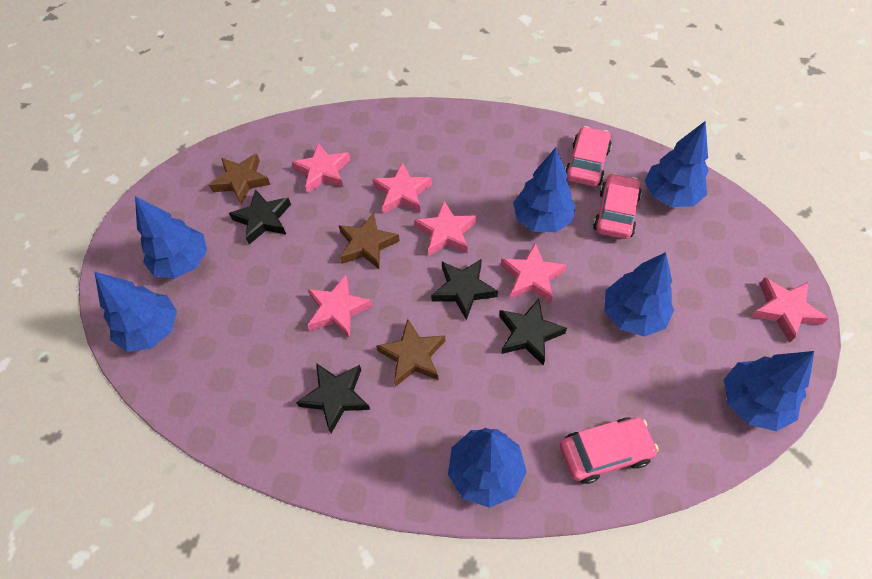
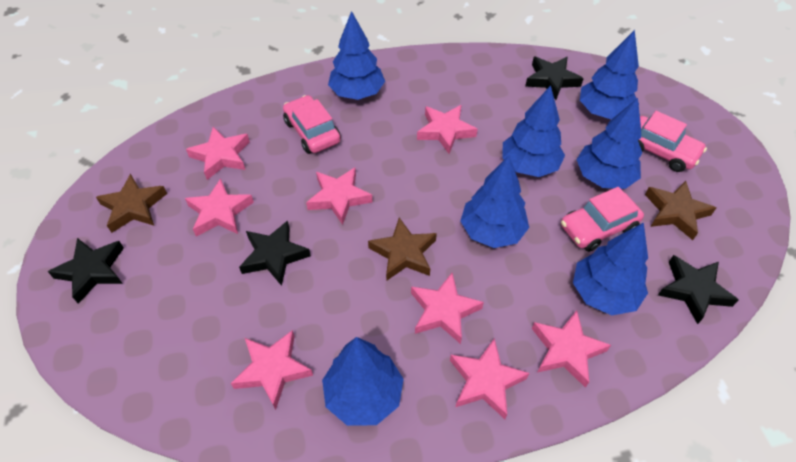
pink star: [292,142,350,193] [307,275,372,338] [372,162,432,213] [414,201,476,256] [501,243,567,303] [750,278,829,343] = 6 -> [185,178,254,237] [186,127,250,180] [231,330,313,410] [306,168,373,225] [411,273,484,344] [417,105,478,154] [450,338,529,419] [532,310,611,388] = 8

